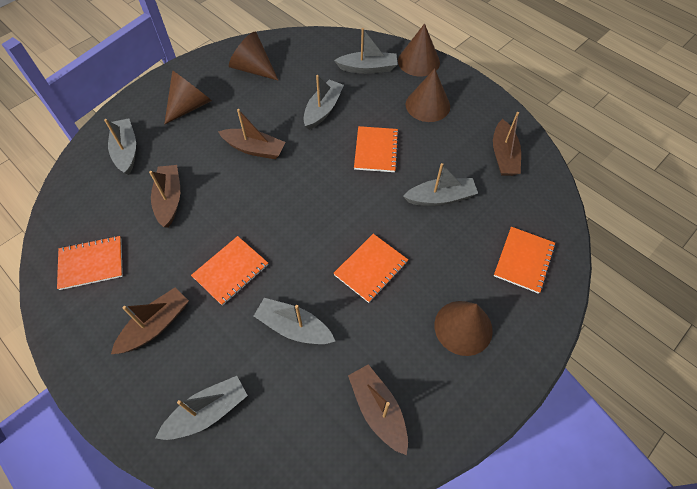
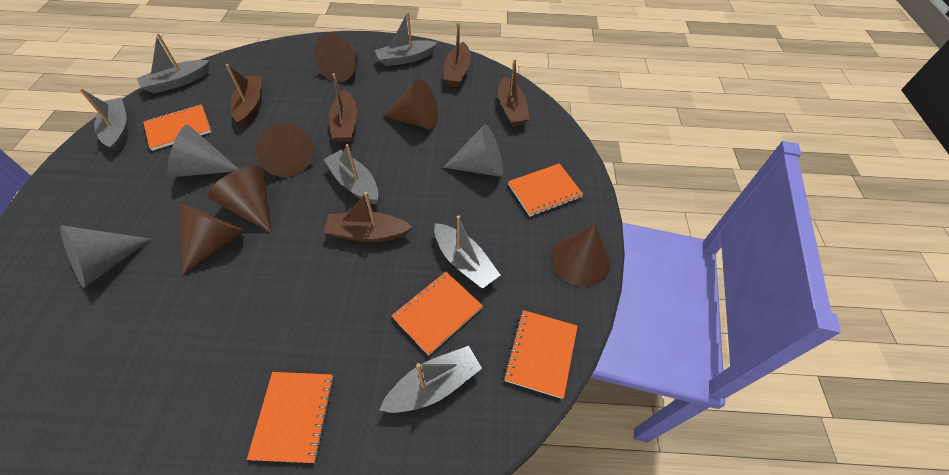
brown cone: [164,70,212,124] [229,32,279,81] [398,23,440,76] [406,68,450,122] [434,301,493,356] = 5 -> [179,204,244,276] [207,166,272,233] [255,123,313,177] [314,33,359,82] [383,79,438,130] [551,224,610,287] = 6
grey cone: none = 0 -> [60,225,151,288] [168,125,239,177] [443,124,503,177] = 3

